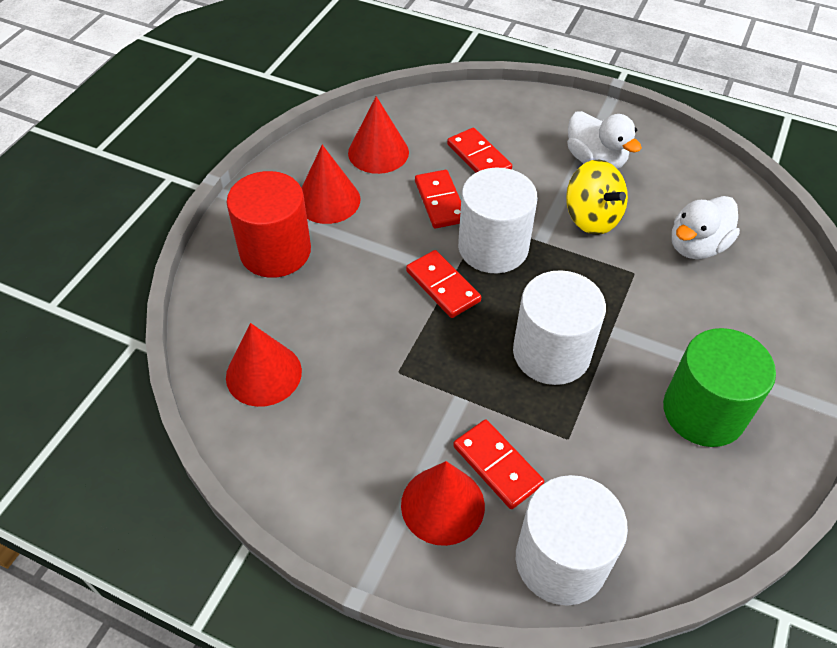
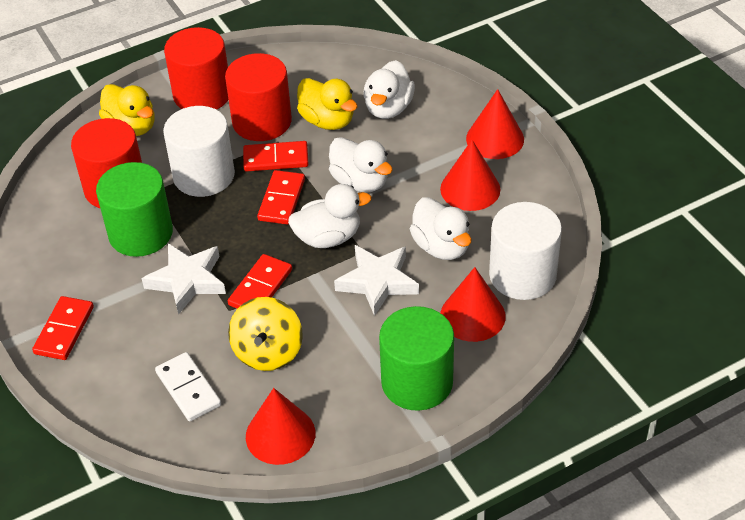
green cylinder: [663,328,776,447] = 1 -> [96,162,173,257] [379,306,454,411] = 2
red cylinder: [227,171,311,278] = 1 -> [71,118,142,208] [164,27,228,110] [225,53,292,141] = 3
white cylinder: [458,168,538,273] [513,270,606,385] [516,475,628,606] = 3 -> [163,106,235,197] [489,202,562,300] = 2
white domino: none = 0 -> [155,352,221,421] = 1
white duck: [567,111,642,169] [672,196,740,259] = 2 -> [288,184,372,248] [329,137,393,193] [363,60,415,119] [410,197,471,260] = 4
white star: none = 0 -> [142,243,226,315] [334,245,419,316] = 2
yellow duck: none = 0 -> [99,84,155,136] [297,78,357,130] = 2

